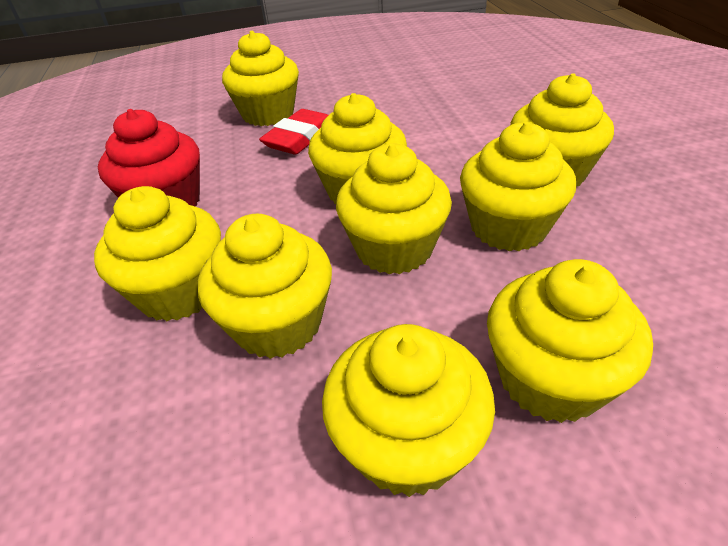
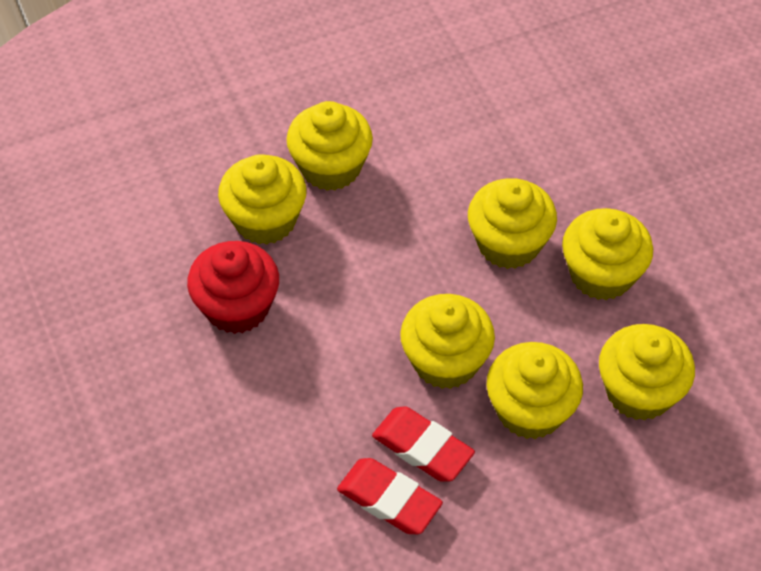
red eraser: [259,109,328,155] = 1 -> [337,458,443,534] [372,406,475,482] = 2
yellow cupcake: [94,186,221,321] [198,214,332,359] [222,31,299,126] [308,93,407,204] [322,324,495,497] [336,143,452,274] [460,122,576,251] [487,259,653,423] [510,73,614,186] = 9 -> [218,154,307,245] [287,101,373,191] [400,294,495,389] [468,178,557,269] [487,342,583,439] [562,208,653,300] [599,324,695,421] = 7

